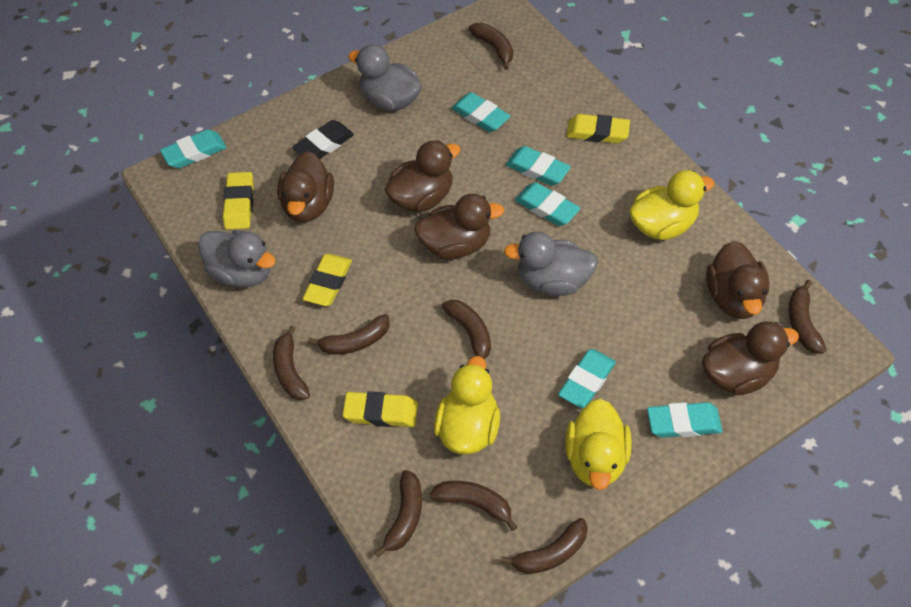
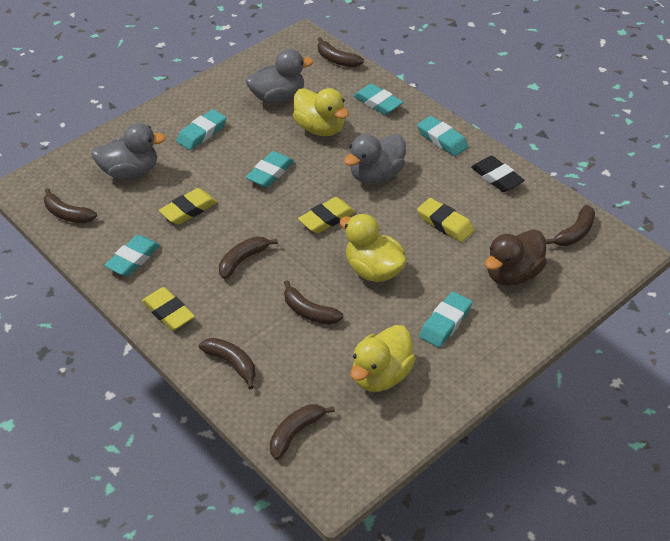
brown banana: [273,325,310,400] [308,314,390,355] [374,470,422,557] [429,481,517,531] [442,300,491,359] [468,23,513,70] [501,518,588,574] [789,280,826,354] = 8 -> [44,188,97,223] [199,338,255,389] [219,236,278,279] [270,404,335,460] [284,280,343,325] [318,37,364,67] [546,205,595,246] = 7
brown duck: [277,151,334,223] [385,140,461,212] [414,194,504,260] [702,321,799,395] [706,241,769,319] = 5 -> [485,229,547,286] = 1

